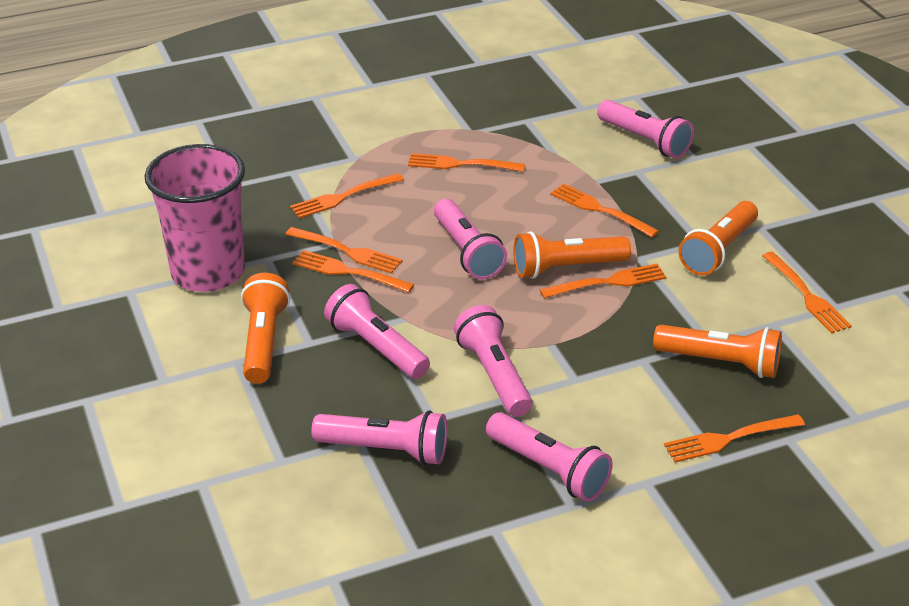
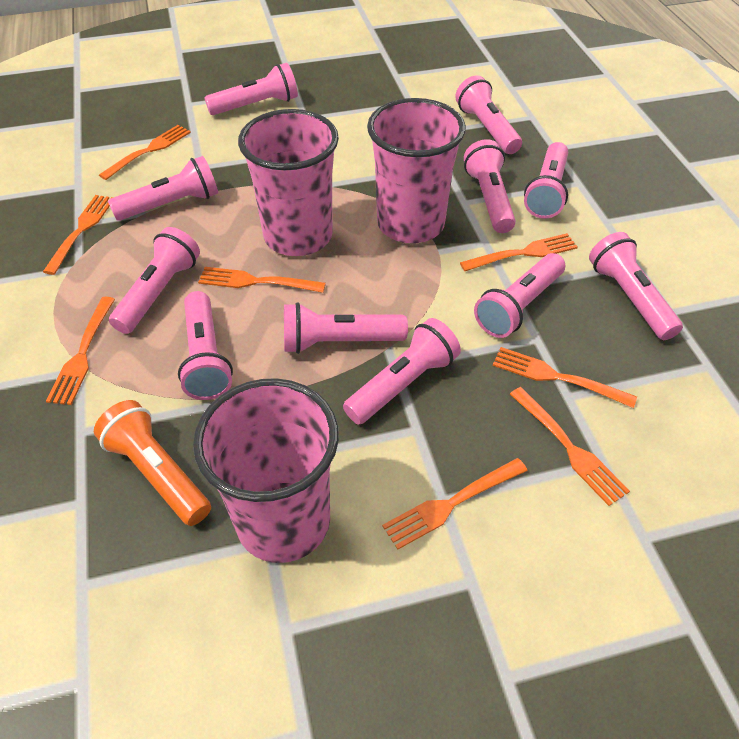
orange flashlight: [241,273,290,384] [513,231,631,279] [653,325,782,378] [678,201,758,276] = 4 -> [94,400,211,526] = 1
pink cup: [145,144,245,292] = 1 -> [193,378,339,563] [238,109,339,256] [367,98,466,243] = 3
pink flashlight: [312,410,447,465] [324,284,430,379] [434,199,507,279] [454,305,532,417] [486,412,613,502] [597,100,694,158] = 6 -> [108,156,218,221] [109,227,200,334] [178,291,233,400] [204,63,298,115] [284,302,408,354] [343,318,461,425] [455,75,522,154] [464,139,516,233] [474,253,565,338] [524,142,568,219] [589,232,683,340] = 11

